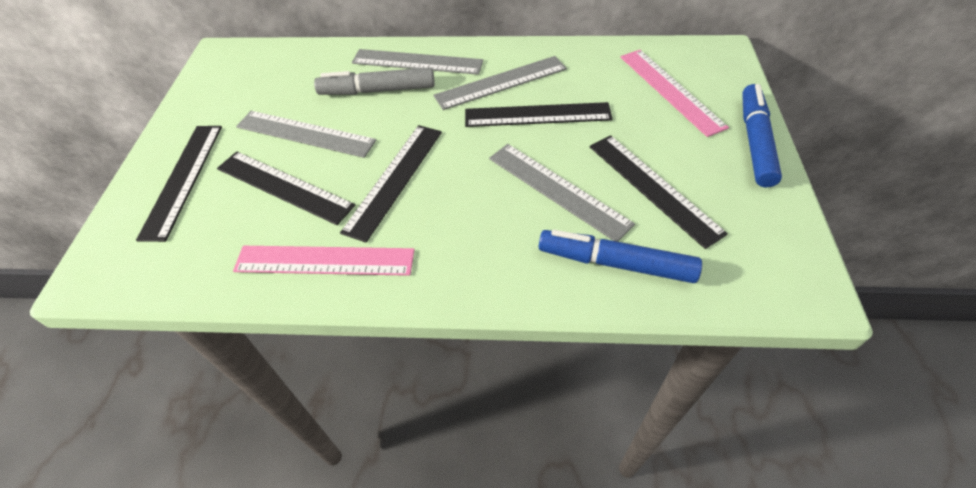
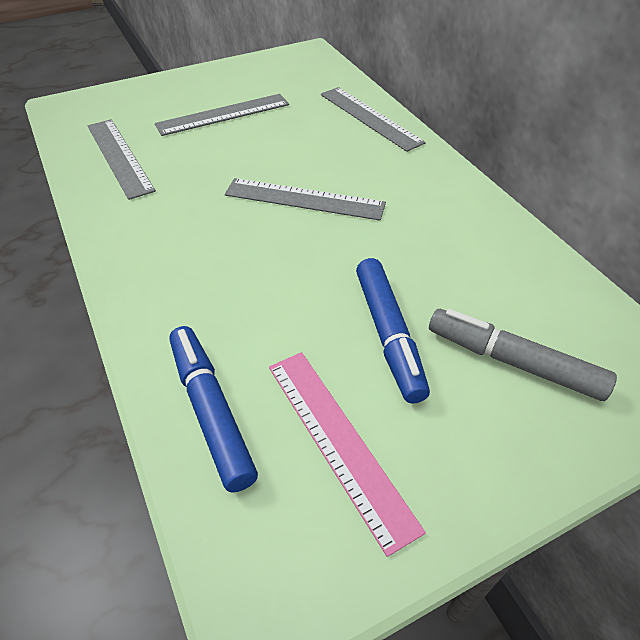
black ruler: [136,126,222,242] [217,151,355,225] [340,125,442,243] [465,102,613,127] [590,135,728,249] = 5 -> none = 0
pink ruler: [233,246,415,276] [621,50,729,137] = 2 -> [269,352,426,557] = 1

